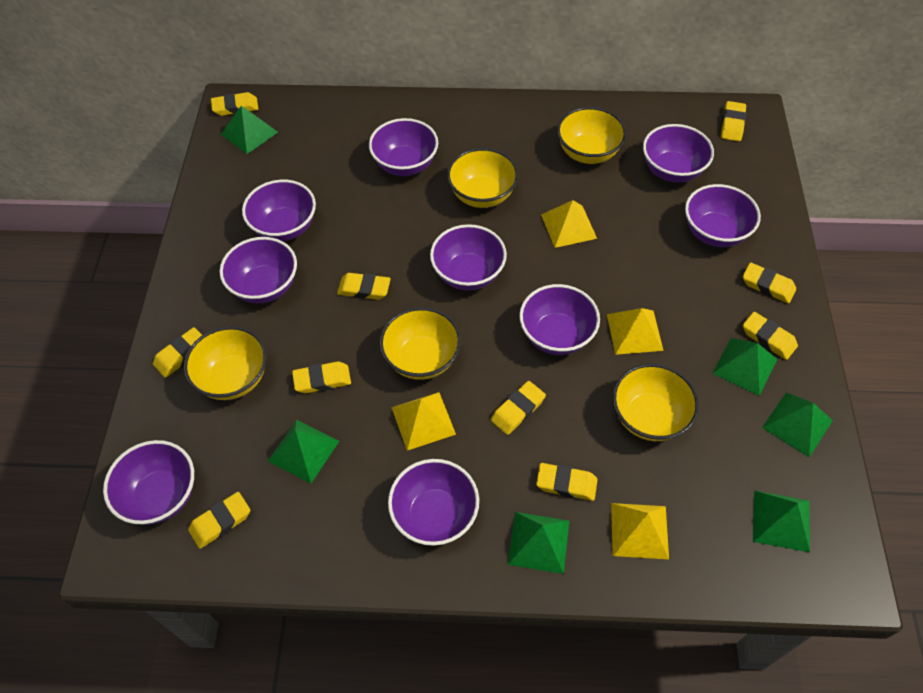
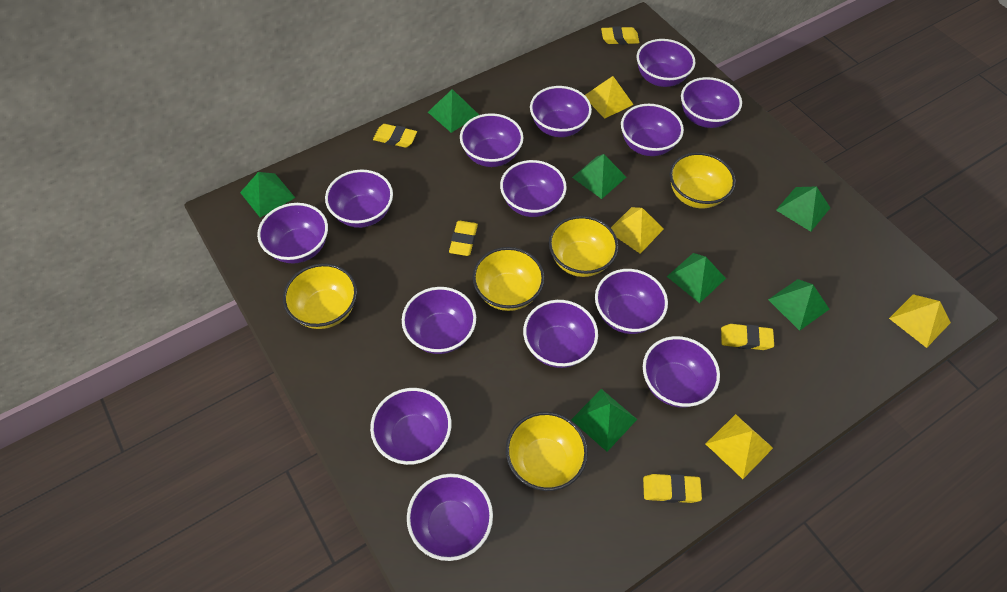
green pyramid: [221,106,278,154] [268,420,339,484] [508,512,570,574] [712,338,777,396] [753,491,810,552] [762,393,833,457] = 6 -> [240,172,295,218] [428,89,479,133] [571,389,637,452] [572,154,626,199] [667,253,726,303] [768,279,829,331] [776,186,830,232] = 7
purple bowl: [103,440,194,525] [220,237,297,303] [242,180,316,241] [369,118,438,176] [388,459,479,546] [430,224,507,290] [519,284,600,355] [643,124,714,182] [685,184,761,247] = 9 -> [257,203,328,263] [325,170,393,228] [370,388,451,465] [402,287,476,354] [407,474,493,561] [460,113,523,167] [500,160,567,217] [523,300,598,368] [530,86,592,137] [595,269,668,334] [621,104,684,156] [637,39,695,87] [643,336,720,407] [681,77,742,128] = 14
yellow eraser: [153,327,202,378] [188,492,250,549] [211,92,258,116] [292,362,351,393] [337,273,391,300] [491,381,546,435] [536,463,598,501] [721,101,746,141] [743,262,796,304] [743,312,798,360] = 10 -> [373,124,417,148] [449,221,478,256] [601,26,639,45] [643,474,702,503] [721,324,774,350] = 5

